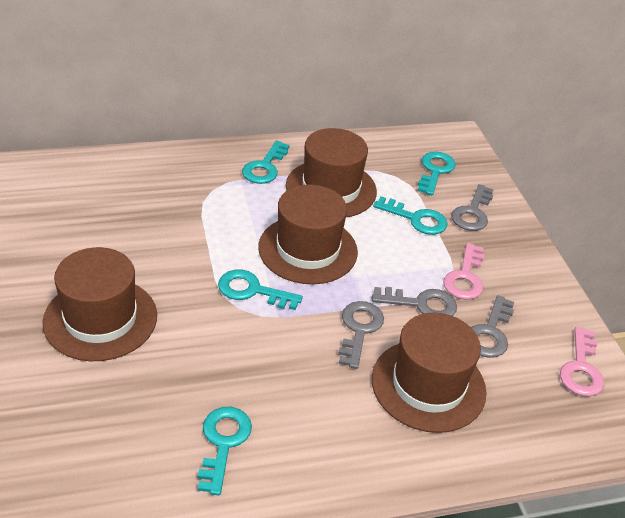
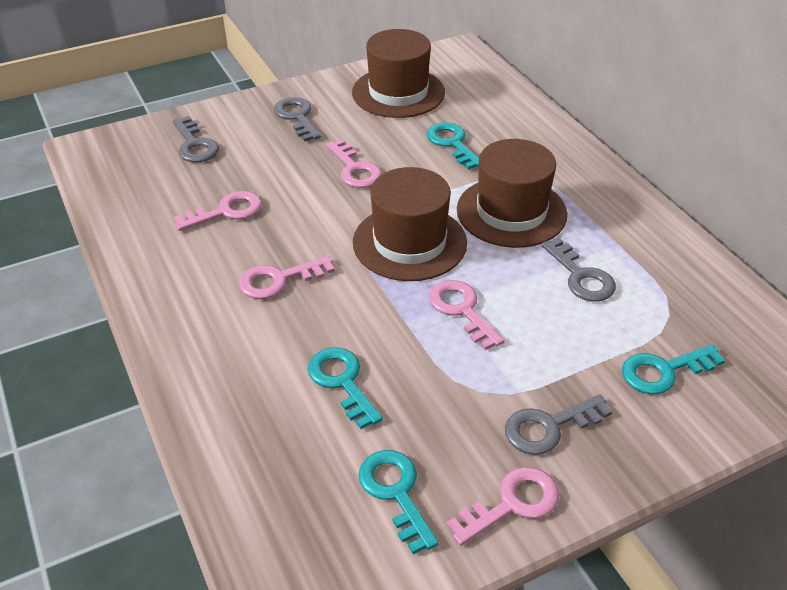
brown hat: [42,247,157,361] [258,185,358,284] [286,128,377,217] [372,313,487,433] = 4 -> [352,29,445,118] [353,167,467,281] [457,139,567,248] = 3
pink key: [443,243,484,300] [560,327,604,396] = 2 -> [173,191,262,231] [239,256,335,299] [326,139,382,188] [429,280,505,350] [446,467,559,546] = 5
turquoise key: [198,407,252,495] [218,270,303,310] [242,141,289,184] [373,196,448,235] [418,152,456,195] = 5 -> [308,347,383,429] [358,450,438,554] [426,122,479,170] [622,345,725,394] = 4

